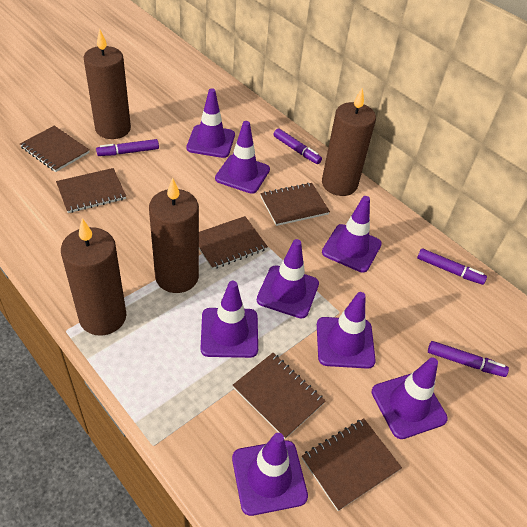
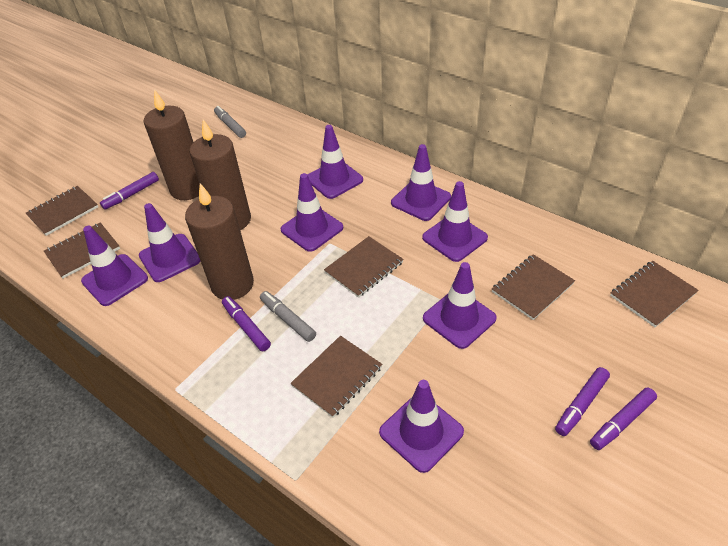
brown candle: [61,218,127,336] [84,29,131,139] [149,177,199,293] [322,87,376,196] = 4 -> [144,89,200,200] [185,183,254,300] [189,120,251,230] = 3
grey marker: none = 0 -> [214,106,246,138] [260,291,316,342] = 2

